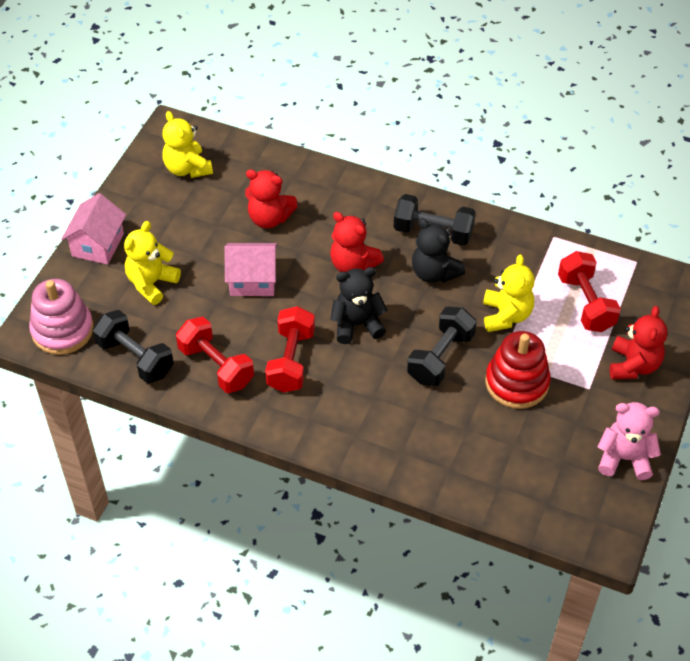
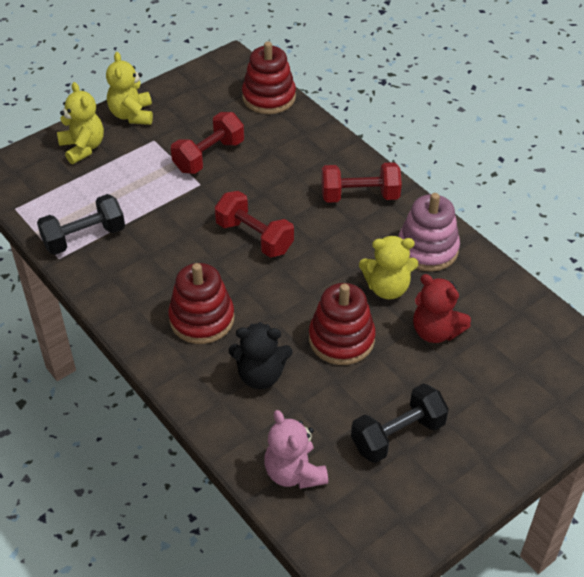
black dumbbell: [93,310,174,384] [394,194,476,246] [407,307,477,386] = 3 -> [37,194,125,255] [351,383,449,463] = 2
black teddy bear: [330,267,388,344] [412,218,465,283] = 2 -> [229,322,292,389] = 1
pink house: [61,193,126,265] [225,243,278,296] = 2 -> none = 0
red stacking toy: [485,331,550,409] = 1 -> [168,263,234,344] [242,41,296,114] [309,283,376,365] = 3
red teddy bear: [245,169,297,228] [330,212,384,272] [610,306,667,379] = 3 -> [413,274,471,343] = 1

